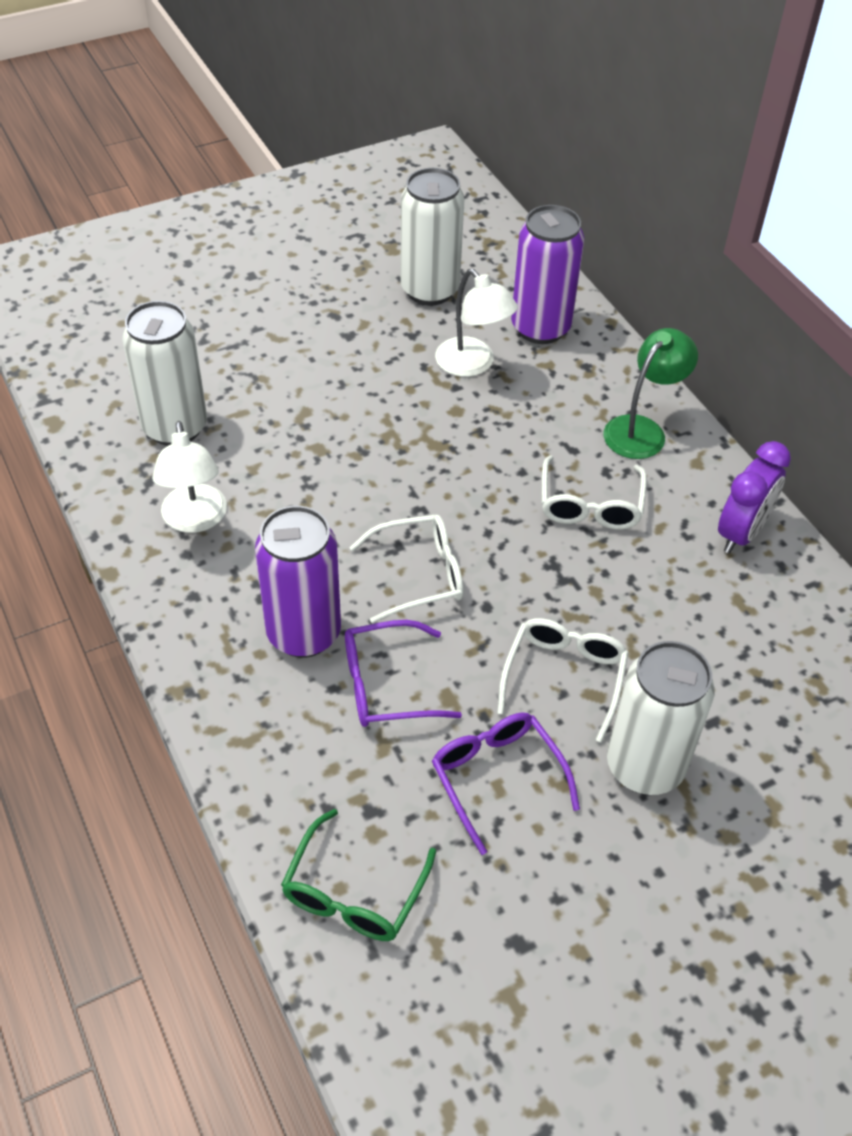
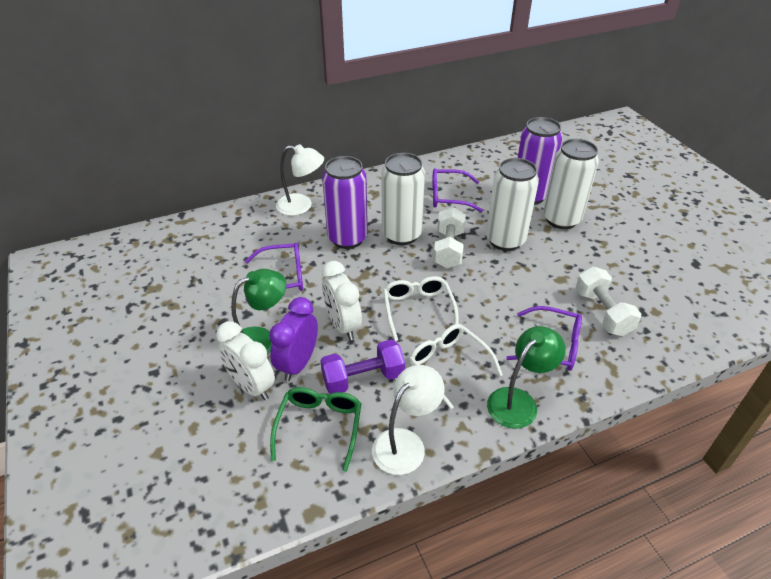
green lamp: [603,328,698,459] = 1 -> [231,269,286,354] [487,326,566,429] = 2
purple dumbbell: none = 0 -> [320,339,405,394] = 1
purple glasses: [345,620,462,727] [432,713,580,855] = 2 -> [245,243,303,301] [432,168,483,212] [506,306,582,371] = 3
white clock: none = 0 -> [216,321,275,400] [322,261,362,340] = 2
white dumbbell: none = 0 -> [433,207,466,268] [576,267,641,336] = 2
white glasses: [349,515,464,623] [497,618,629,743] [542,455,647,529] = 3 -> [383,276,459,341] [409,324,503,409] = 2

